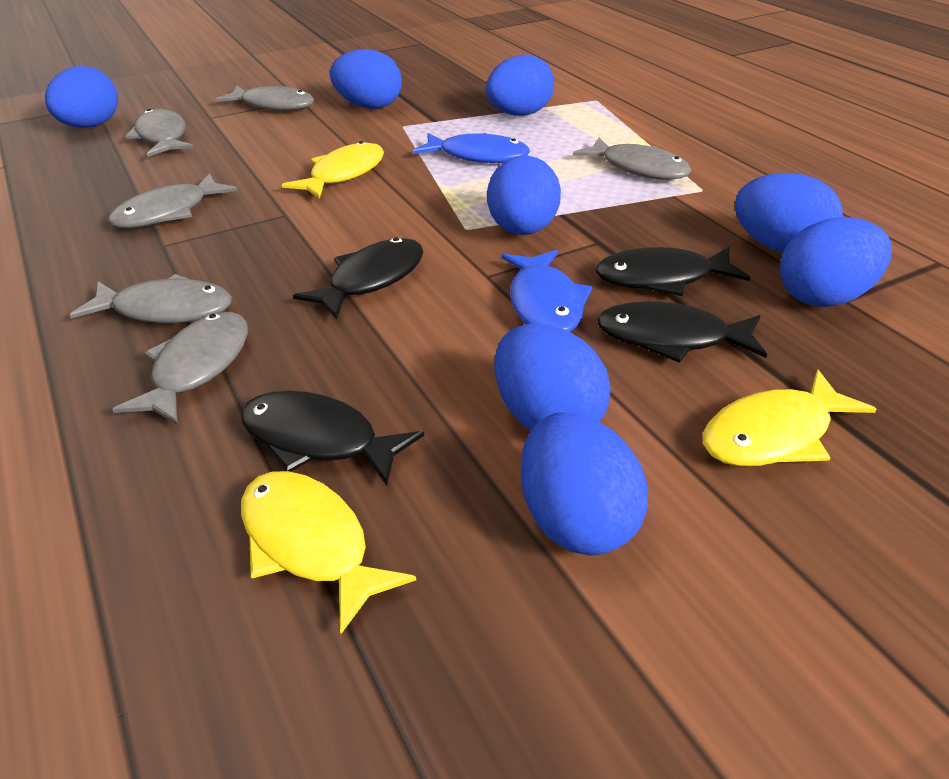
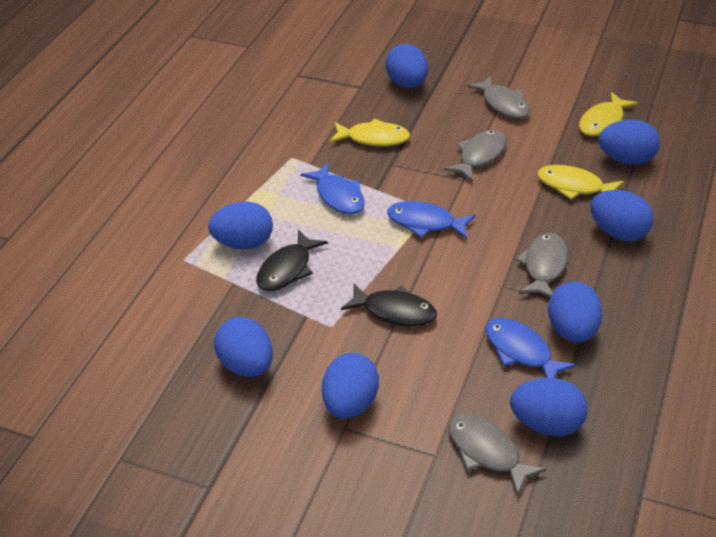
black fish: [241,390,424,486] [293,237,423,319] [595,247,750,296] [597,301,767,363] = 4 -> [256,230,328,291] [341,283,437,326] = 2
blue fish: [412,133,530,163] [501,250,592,332] = 2 -> [300,162,365,215] [387,201,475,239] [485,318,576,378] = 3
grey fish: [70,274,232,323] [108,173,238,228] [112,312,248,425] [125,109,194,157] [215,86,314,111] [573,137,691,180] = 6 -> [444,130,506,182] [448,414,547,496] [466,75,530,119] [515,233,568,297] = 4

